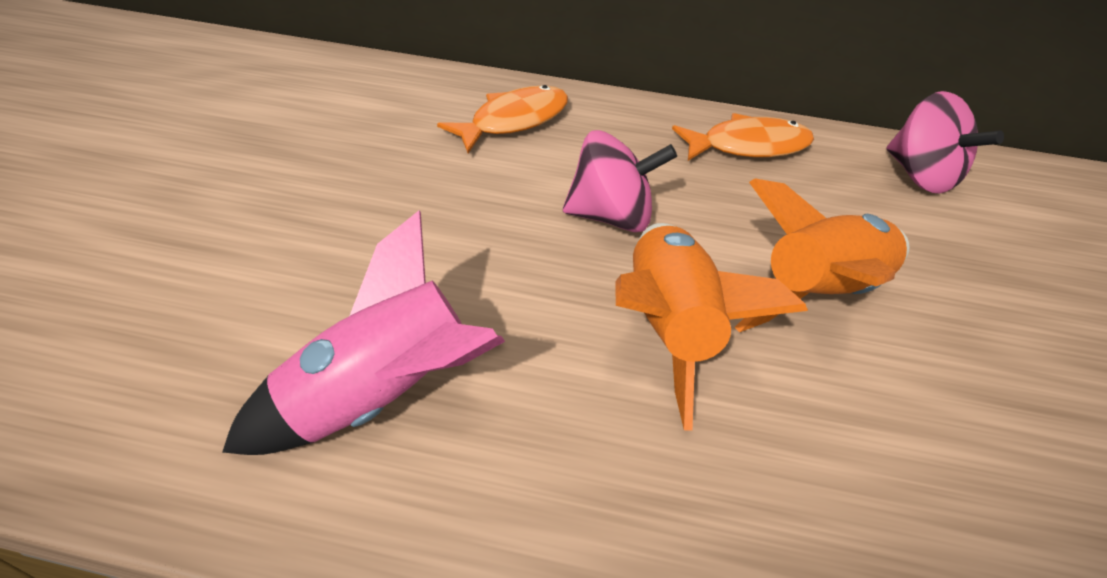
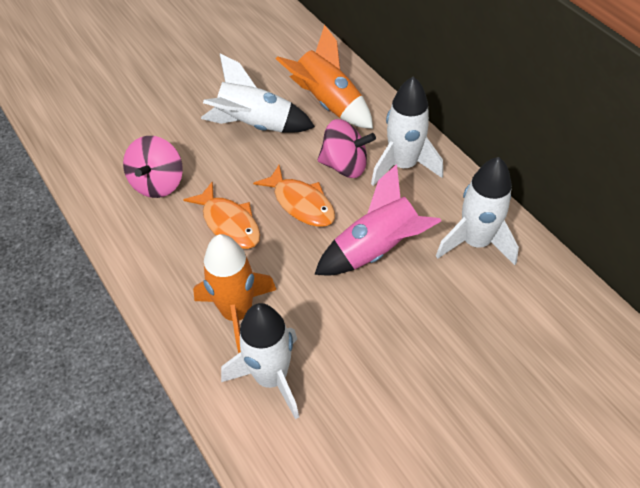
white rocket: none = 0 -> [201,53,315,132] [221,303,299,419] [371,76,443,186] [436,157,519,265] = 4

